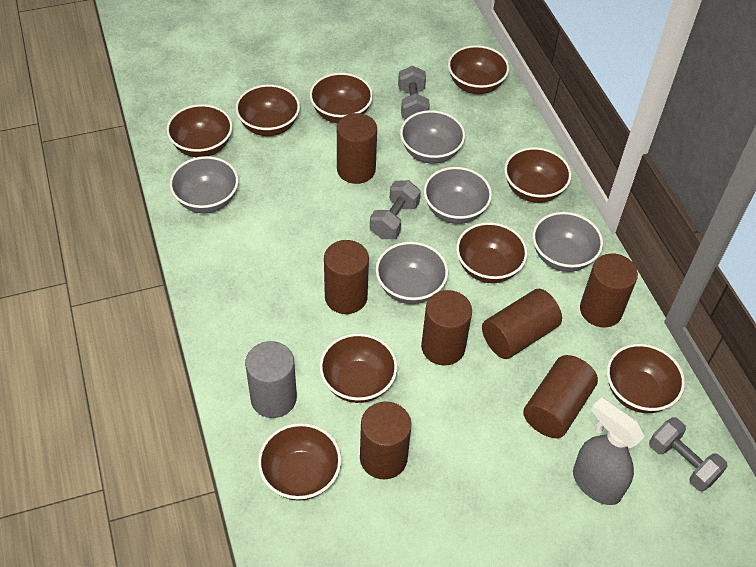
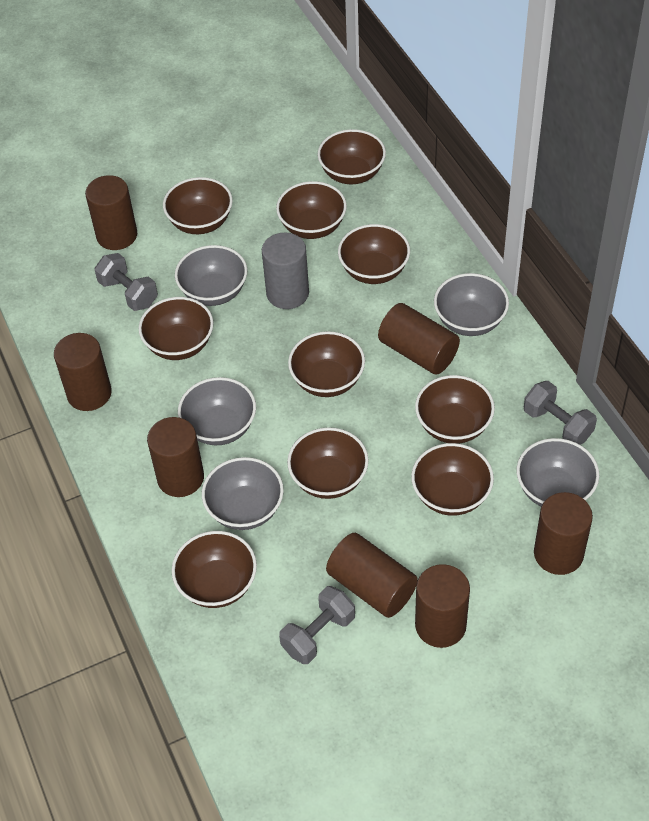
brown bowl: [166,104,233,157] [235,84,300,136] [258,423,341,501] [310,73,373,123] [319,333,398,403] [448,45,509,94] [456,222,528,283] [504,147,572,203] [607,344,685,413] = 9 -> [139,297,213,360] [163,177,233,234] [171,531,257,608] [276,181,347,239] [287,427,369,499] [288,331,365,397] [318,129,386,184] [338,224,410,284] [411,443,494,516] [415,375,495,444] = 10
grey spray bottle: [573,397,645,505] = 1 -> none = 0

